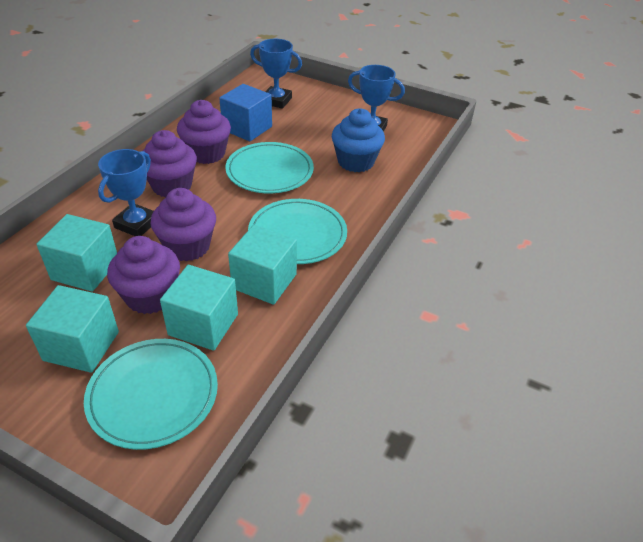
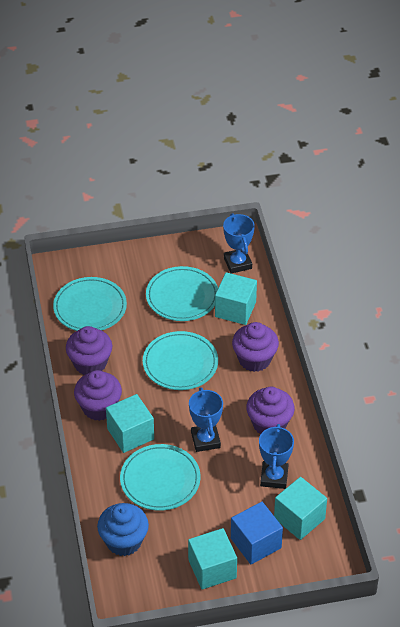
turquoise plate: [84,339,218,450] [225,142,314,193] [248,199,347,264] = 3 -> [53,277,127,331] [120,444,201,511] [143,331,218,390] [146,266,218,321] = 4

